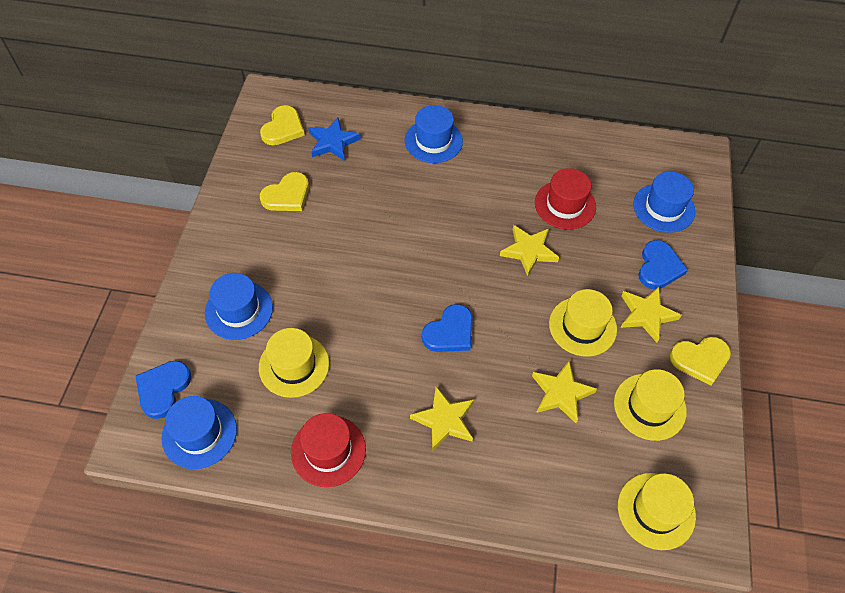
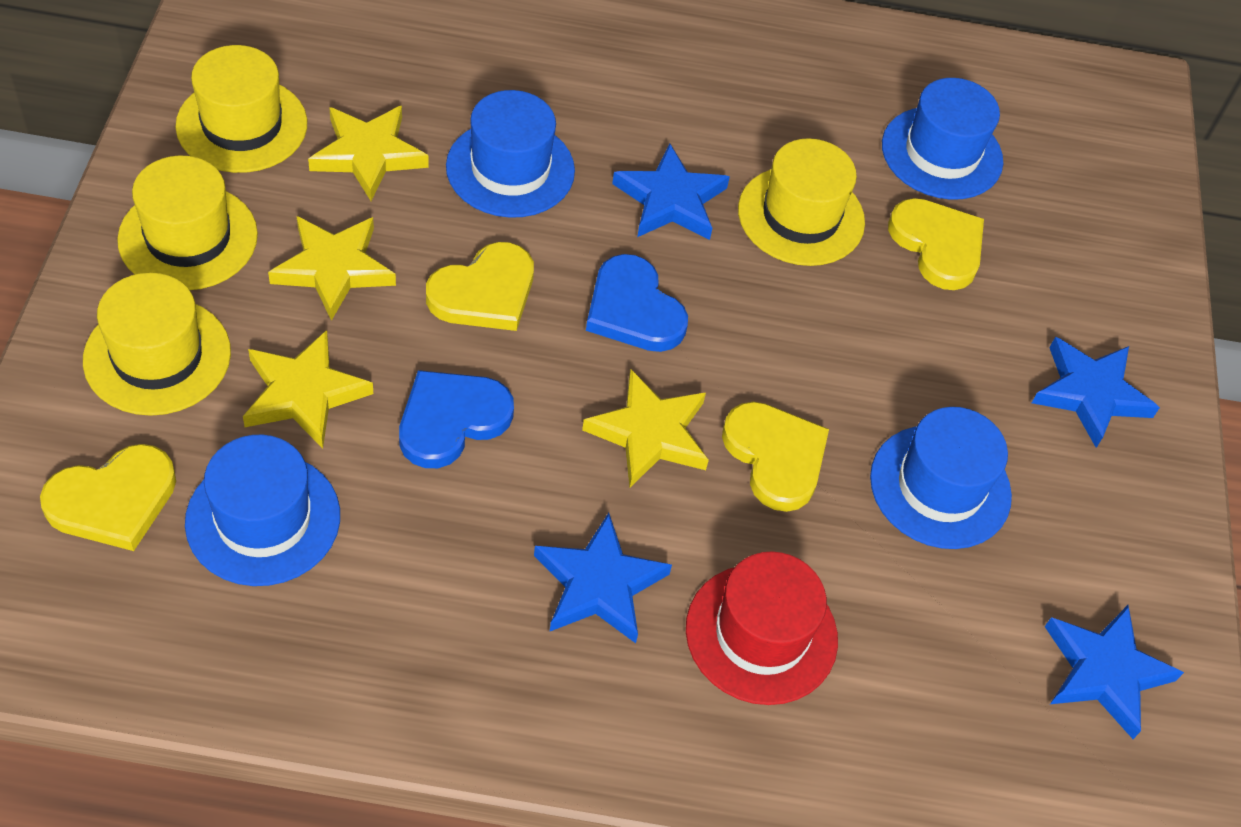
blue heart: [136,361,191,419] [422,304,473,352] [638,240,688,289] = 3 -> [399,370,514,468] [586,254,688,352] = 2
blue star: [308,117,361,161] = 1 -> [534,513,672,643] [612,144,730,240] [1032,337,1160,448] [1045,605,1184,739] = 4
red hat: [291,413,366,487] [535,168,596,230] = 2 -> [686,552,838,705] = 1
yellow heart: [260,105,305,145] [260,172,309,211] [670,337,731,386] = 3 -> [40,444,176,551] [426,242,534,331] [722,402,829,512] [888,198,984,290] = 4

